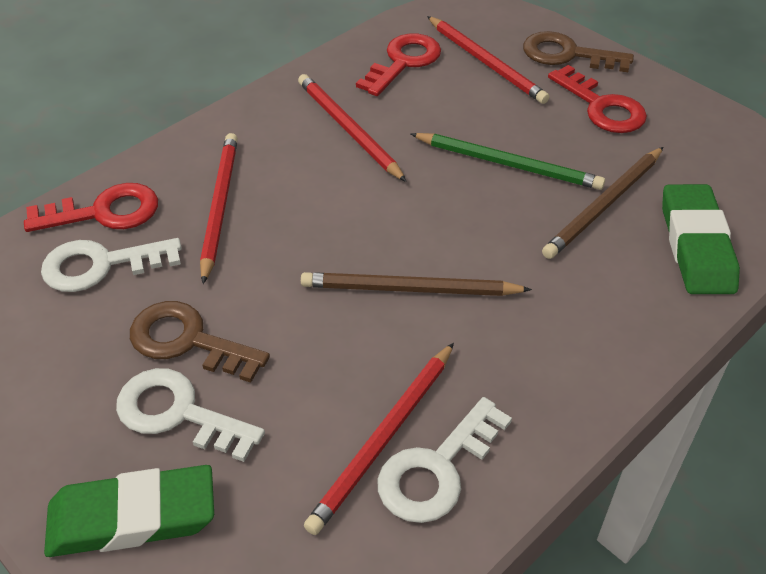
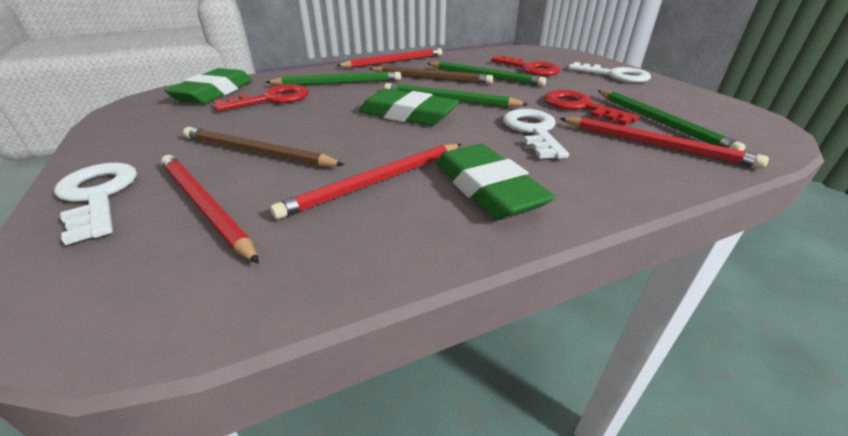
brown key: [130,301,270,383] [523,31,634,72] = 2 -> none = 0
green eraser: [44,465,214,557] [662,184,740,294] = 2 -> [164,68,252,104] [359,89,459,126] [436,144,555,220] = 3
green pencil: [410,133,605,190] = 1 -> [266,72,401,85] [384,83,529,107] [427,61,546,86] [598,90,745,151] = 4

